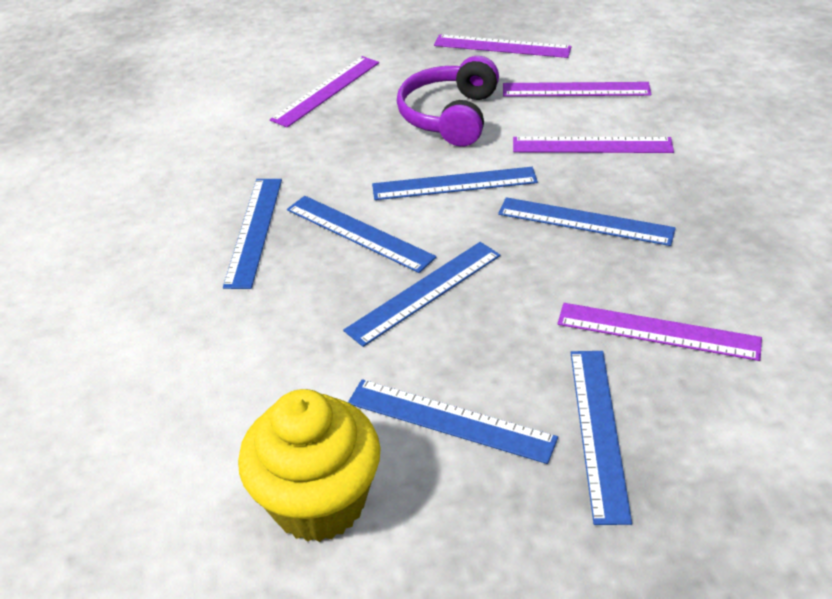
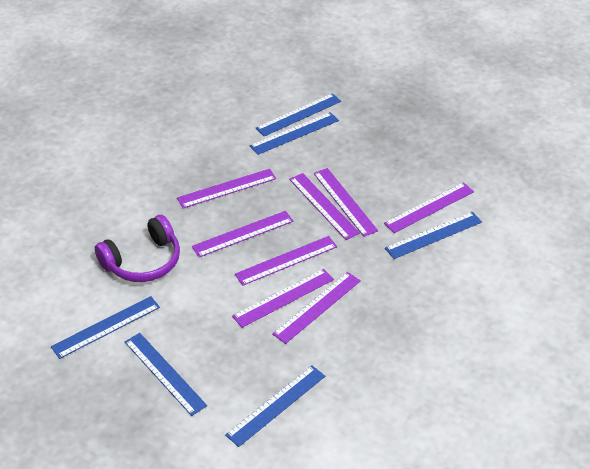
blue ruler: [223,179,282,289] [287,196,436,273] [343,242,500,347] [348,379,558,464] [372,167,538,200] [498,197,676,246] [571,351,632,525] = 7 -> [51,296,160,359] [125,333,207,416] [225,365,325,447] [250,112,339,155] [256,93,341,137] [385,212,482,259] = 6
purple ruler: [270,56,379,128] [434,34,572,58] [503,82,651,97] [513,137,674,153] [558,303,762,361] = 5 -> [177,169,276,208] [192,211,293,257] [232,269,334,328] [235,236,337,286] [272,272,361,344] [289,173,360,240] [314,168,378,237] [384,182,474,233] = 8
yellow cupcake: [238,389,381,542] = 1 -> none = 0

